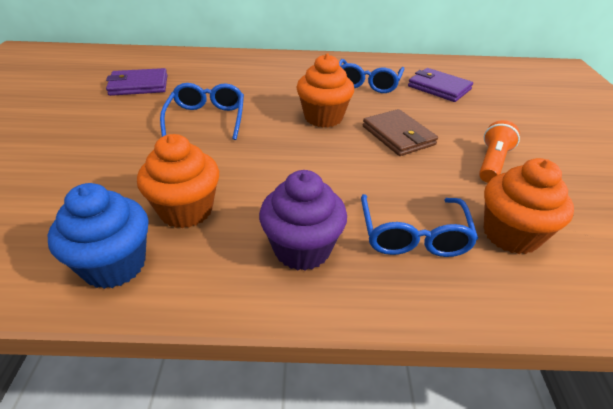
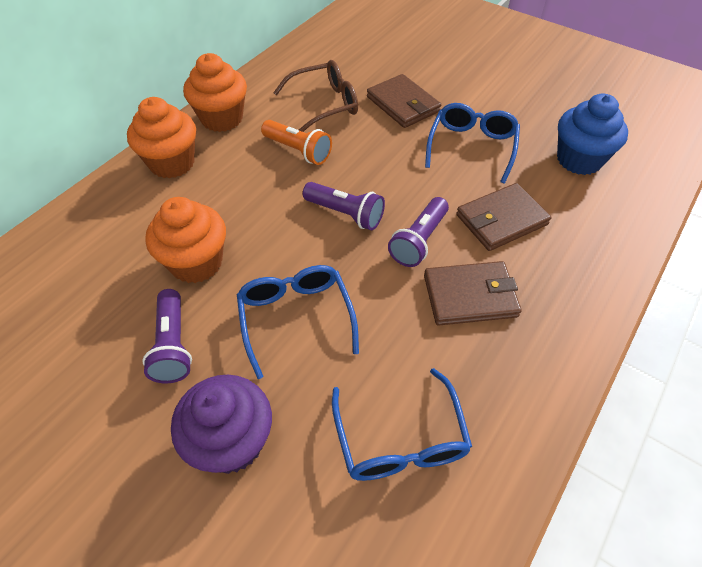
brown glasses: none = 0 -> [273,60,358,132] = 1
brown wallet: [363,109,438,156] = 1 -> [367,74,441,128] [424,261,522,326] [456,183,551,251] = 3
purple flashlight: none = 0 -> [142,289,192,383] [303,182,385,230] [388,197,449,267] = 3
purple wallet: [106,68,167,96] [408,68,473,102] = 2 -> none = 0

